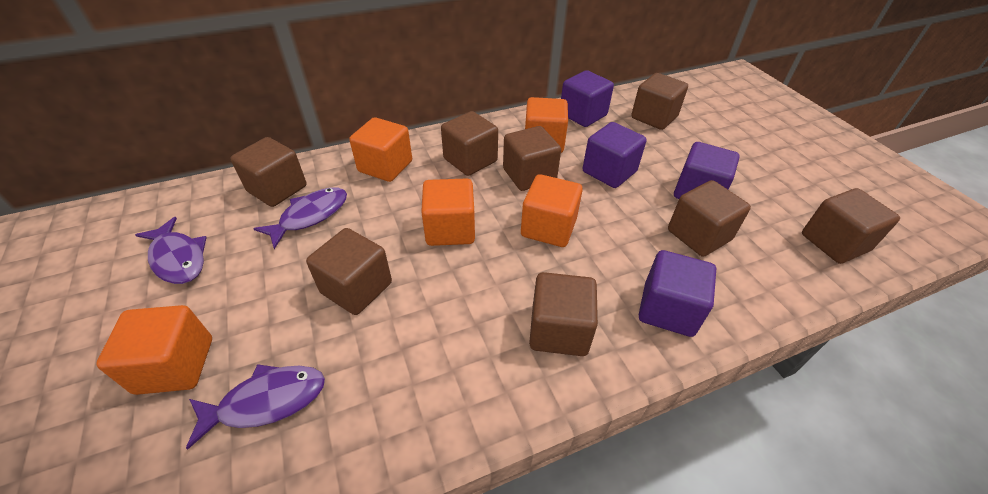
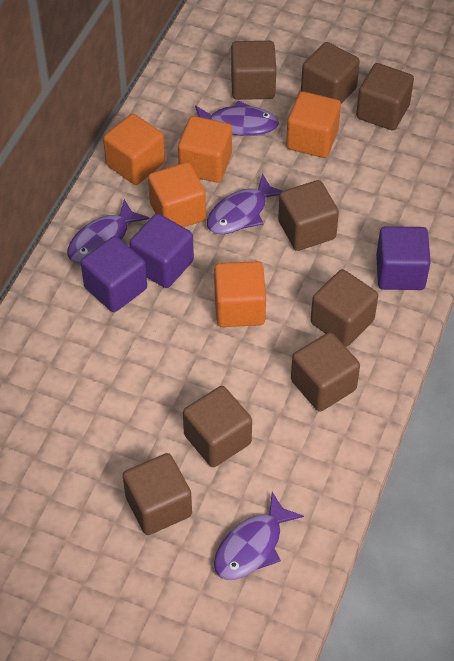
purple cube: [561,70,614,127] [583,122,647,188] [639,250,716,337] [674,142,740,199] = 4 -> [81,236,147,312] [129,213,194,288] [376,226,431,290] = 3
purple fish: [135,217,207,284] [186,364,325,450] [253,187,347,249] = 3 -> [67,199,150,263] [195,100,279,136] [207,173,282,234] [214,492,304,580] = 4

